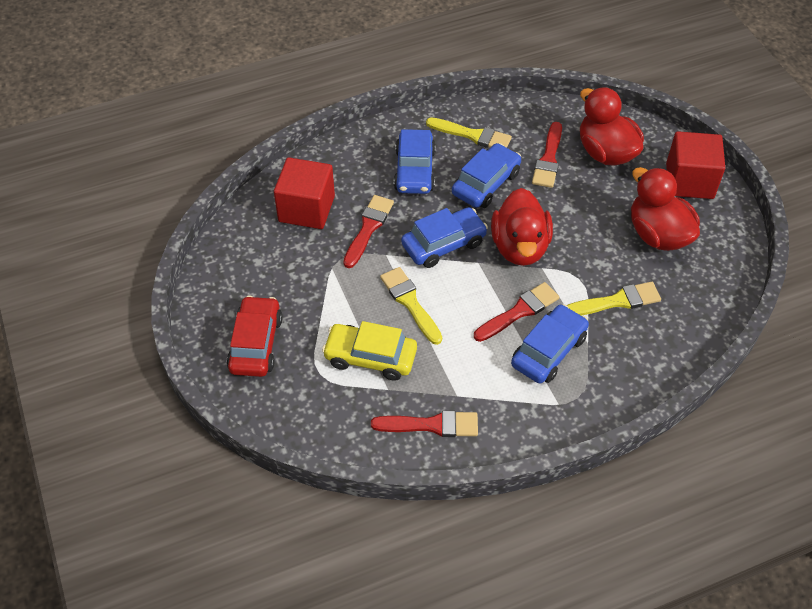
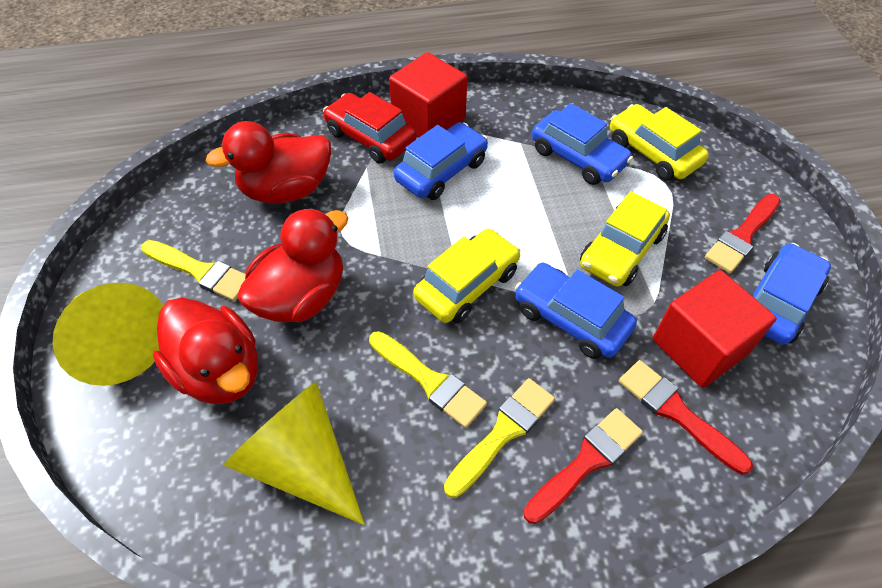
red brush: [343,195,394,268] [371,410,478,437] [474,282,559,342] [532,122,562,188] = 4 -> [523,408,643,524] [619,360,753,474] [705,194,781,273] = 3
yellow car: [322,321,417,381] = 1 -> [413,229,520,323] [580,191,670,287] [610,104,709,181] = 3
yellow cone: none = 0 -> [52,283,164,386] [223,382,365,525] = 2

